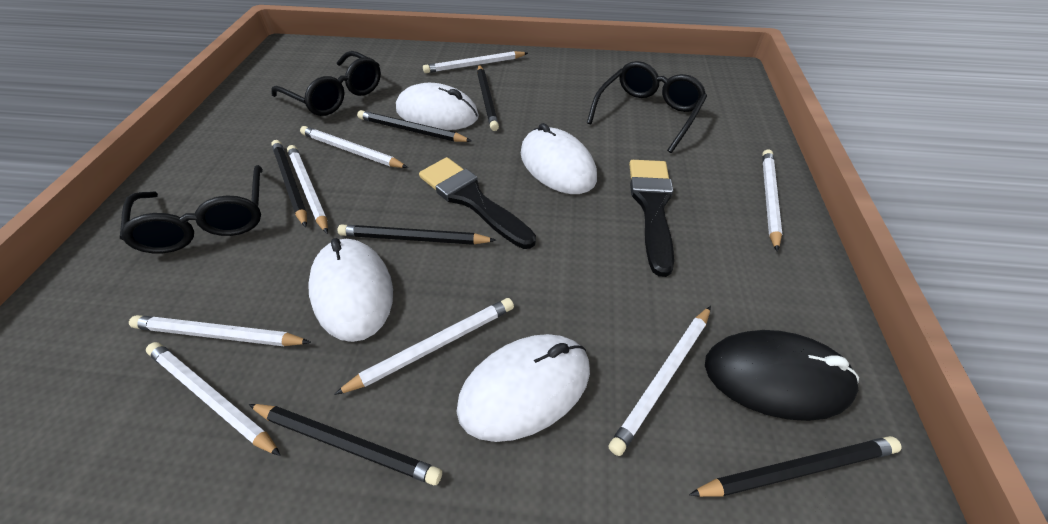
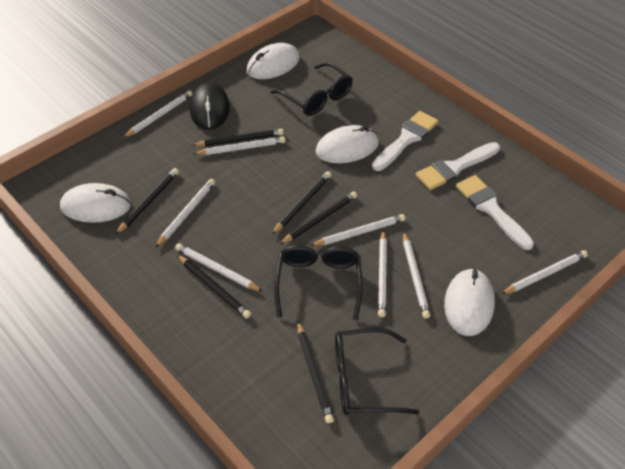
black brush: [419,157,536,249] [629,160,674,277] = 2 -> none = 0
white brush: none = 0 -> [372,111,438,171] [416,142,500,190] [456,175,534,250] = 3

